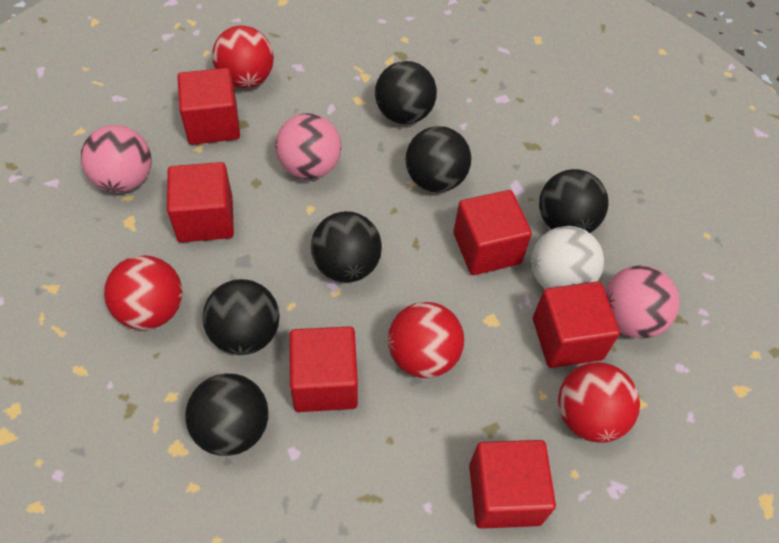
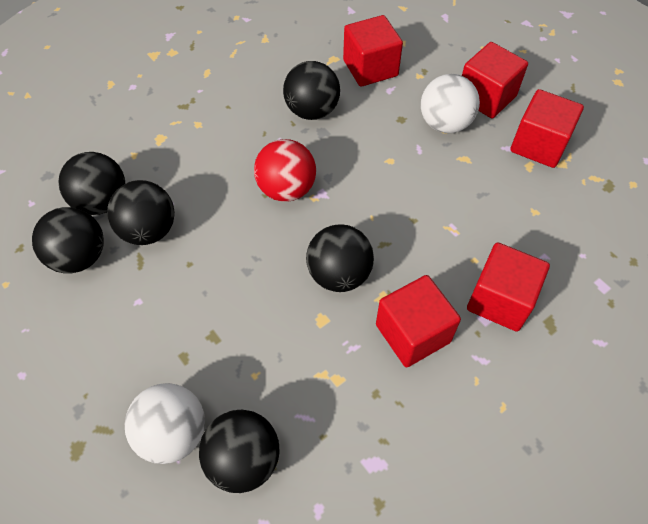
pink ball: [81,125,151,193] [276,113,341,179] [605,265,679,339] = 3 -> none = 0
red ball: [104,255,183,330] [212,25,274,88] [388,302,464,378] [558,362,640,443] = 4 -> [254,139,316,202] = 1
red cube: [167,162,234,243] [177,68,240,145] [289,326,358,412] [453,190,532,275] [469,440,556,529] [533,281,620,368] = 6 -> [343,15,403,87] [376,275,461,367] [462,42,528,118] [467,242,550,331] [510,89,584,168] = 5
white ball: [531,226,604,289] = 1 -> [125,383,205,464] [421,74,480,133] = 2

